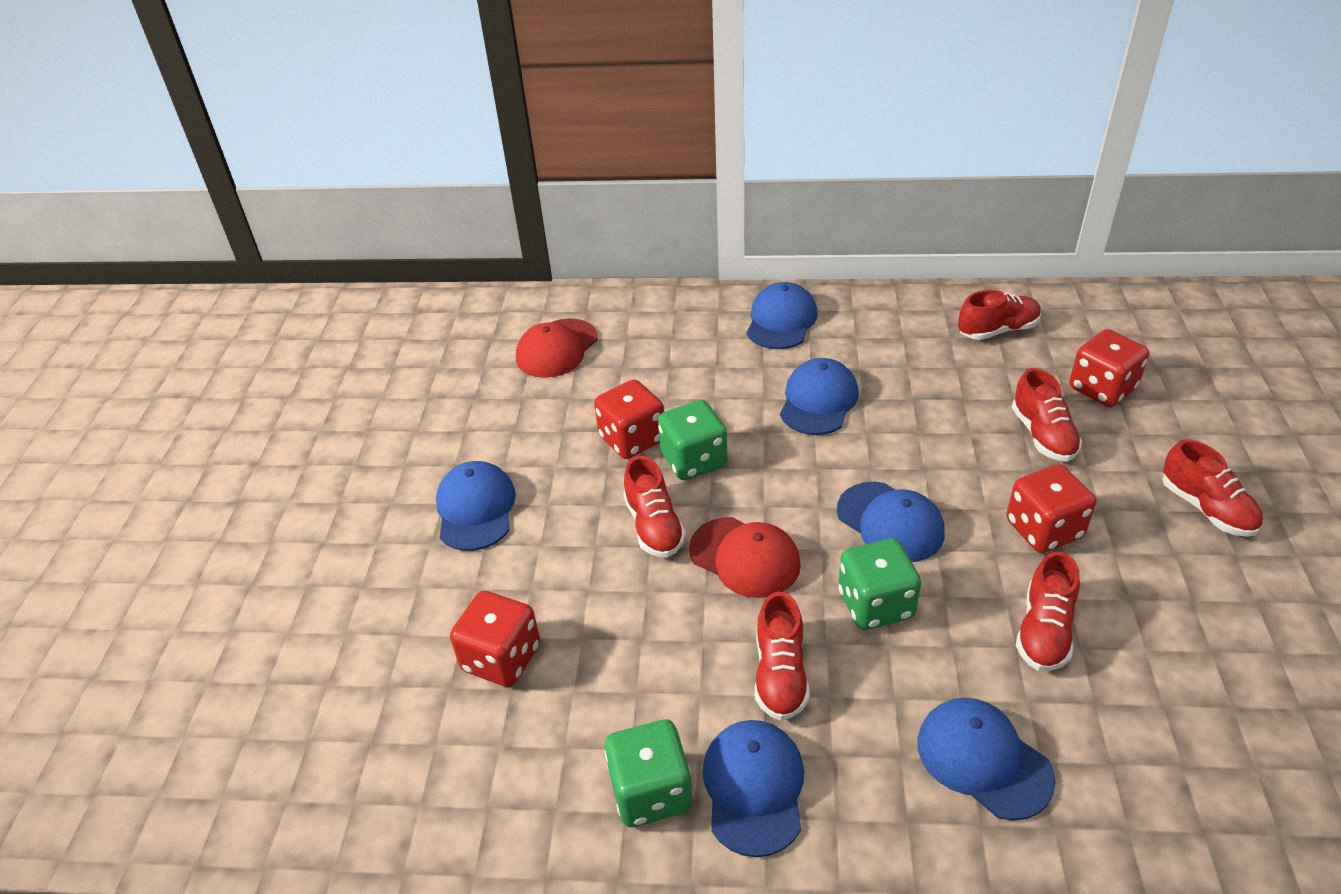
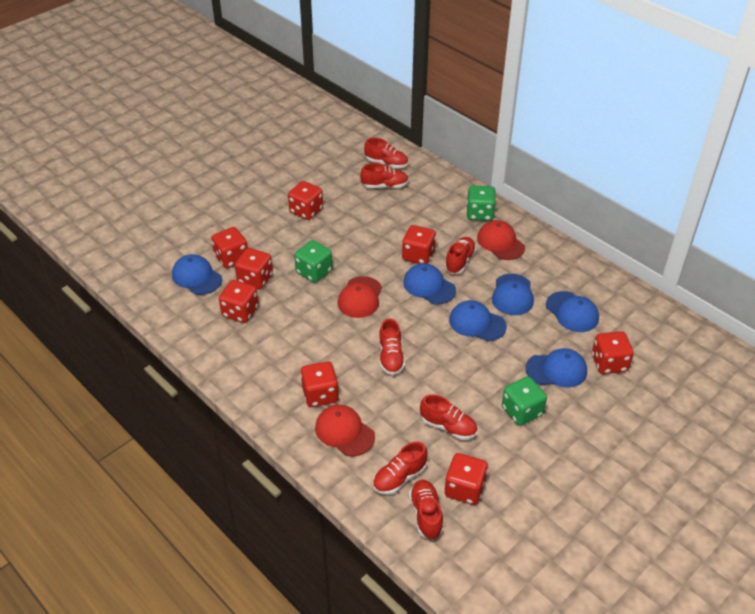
red cap: [516,318,598,378] [689,517,801,598] = 2 -> [315,405,375,457] [338,276,382,318] [477,220,525,260] = 3
red dice: [450,591,540,687] [594,379,664,459] [1006,464,1096,553] [1069,329,1149,407] = 4 -> [211,227,248,269] [219,280,259,323] [235,248,273,290] [288,181,323,220] [301,361,339,407] [402,225,436,264] [445,453,488,505] [592,331,634,374] = 8
red shoe: [624,456,686,557] [755,592,810,721] [958,290,1041,340] [1012,368,1082,462] [1016,551,1080,671] [1162,439,1263,537] = 6 -> [360,163,409,188] [364,138,408,169] [373,441,428,495] [379,318,405,375] [409,480,444,539] [420,394,477,440] [445,237,476,274] = 7

